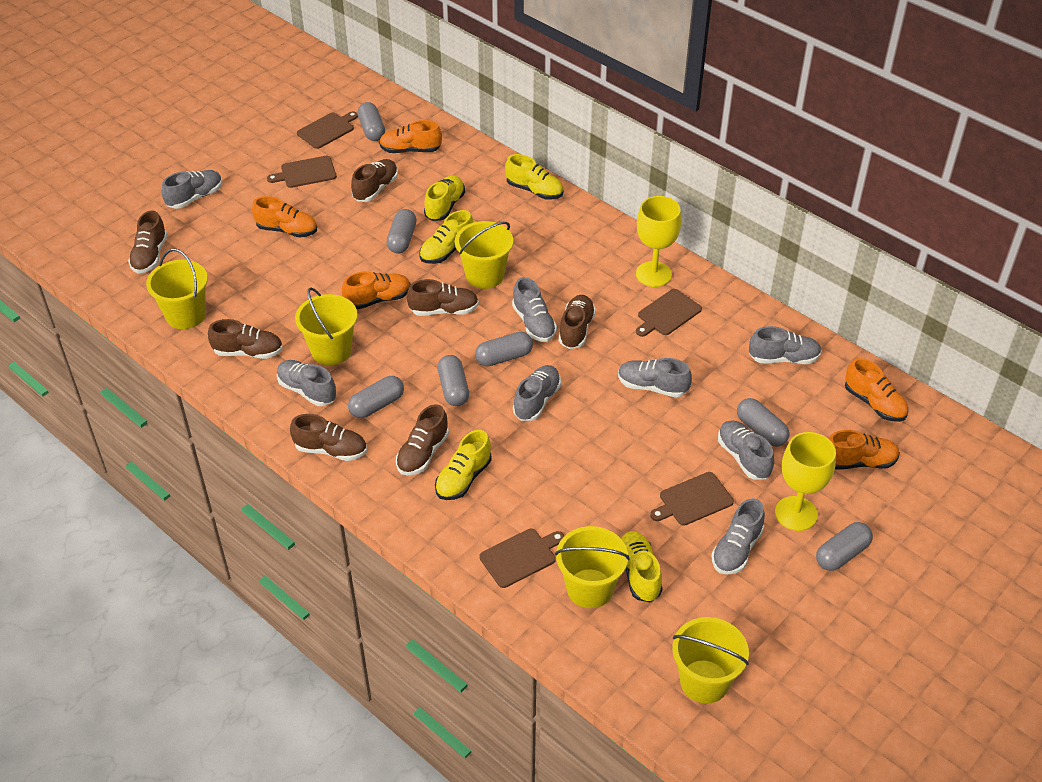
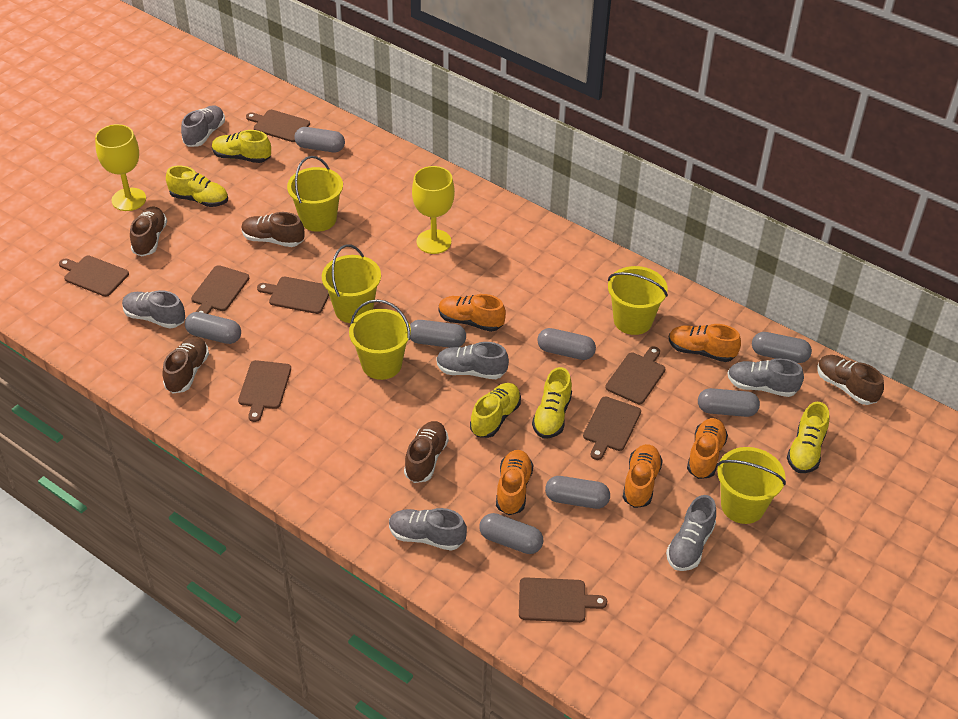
brown cutting board: [267,156,337,188] [297,111,358,149] [479,529,564,588] [636,289,702,337] [650,472,734,526] = 5 -> [59,256,129,297] [191,265,249,314] [238,360,291,422] [246,110,310,142] [257,277,329,314] [519,577,607,623] [583,396,641,460] [605,347,665,404] = 8
brown shoe: [128,210,167,274] [208,319,283,359] [290,414,367,461] [351,159,398,202] [396,404,449,475] [407,279,479,316] [559,295,596,349] = 7 -> [130,206,167,257] [162,337,209,394] [241,212,304,247] [404,421,449,483] [818,355,884,405] = 5
grey capsule: [348,376,404,418] [357,102,385,141] [386,209,417,253] [438,355,469,406] [475,332,533,366] [737,398,789,447] [816,522,873,571] = 7 -> [185,312,241,344] [294,127,345,153] [410,320,466,348] [479,513,543,554] [537,328,596,360] [545,476,610,509] [698,388,760,417] [752,332,812,363] = 8
grey shoe: [162,170,222,209] [277,360,336,406] [512,277,557,342] [513,365,561,421] [618,358,692,398] [712,498,765,575] [718,420,774,480] [749,326,822,364] = 8 -> [122,290,185,329] [181,105,225,147] [389,508,467,551] [436,342,509,379] [666,495,716,571] [727,358,804,397] = 6

